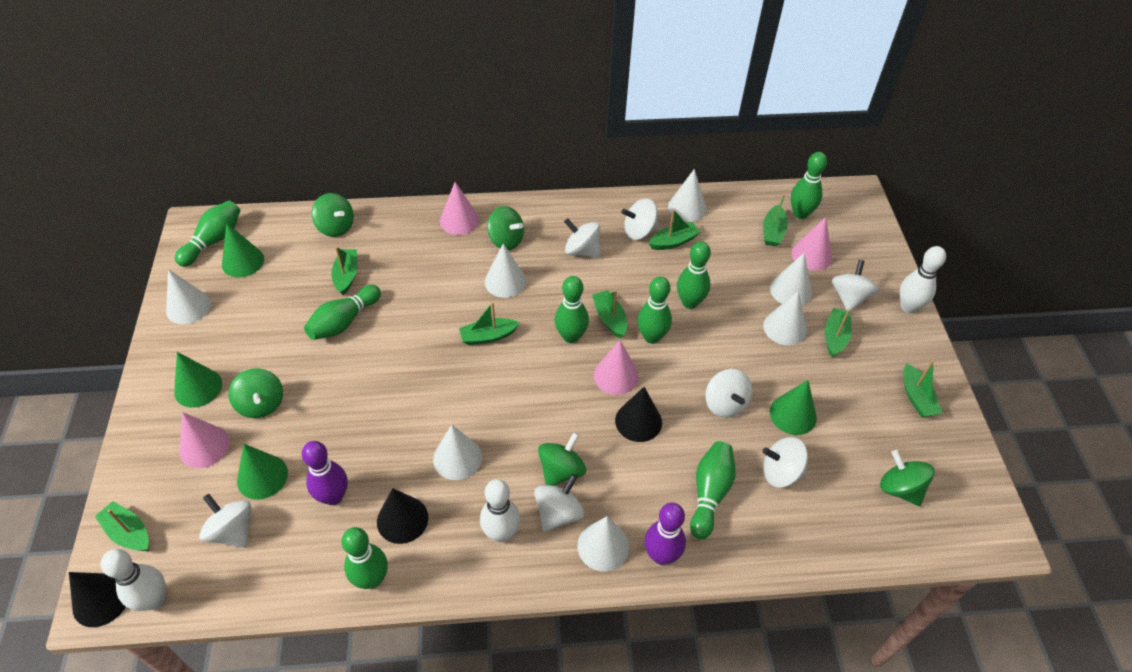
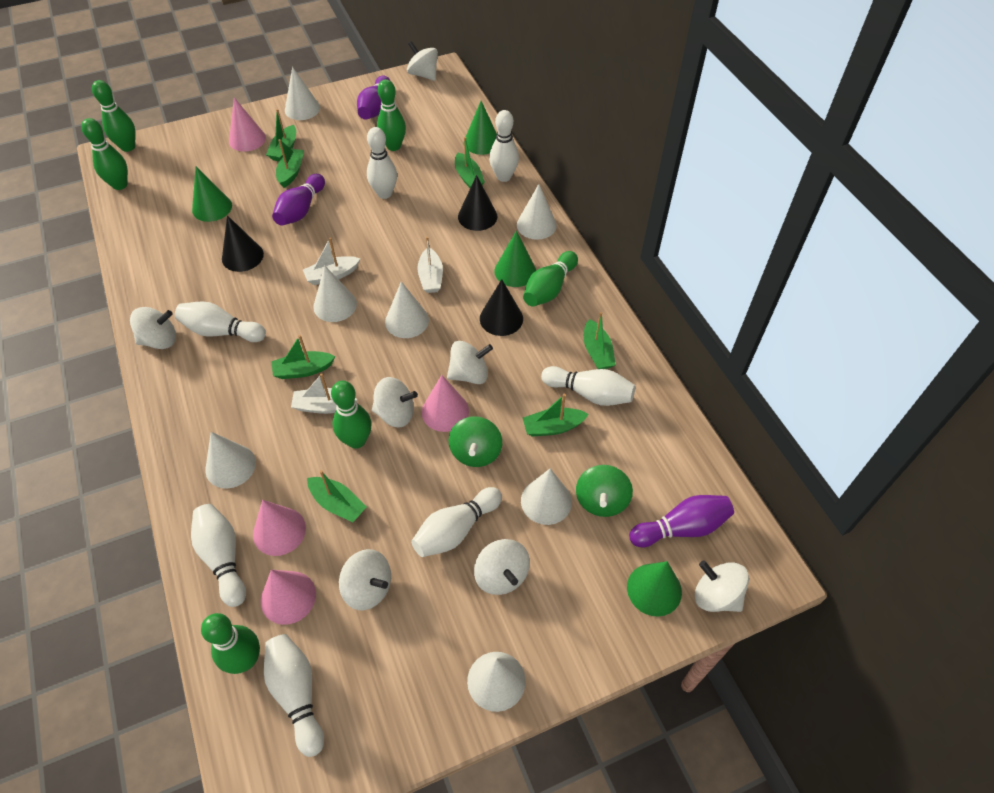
green boat: [95,501,149,551] [331,246,358,295] [459,302,520,345] [592,290,627,338] [649,209,700,250] [763,193,788,247] [825,308,852,357] [904,360,943,417] = 8 -> [266,109,296,161] [271,335,336,379] [276,139,304,188] [307,470,366,522] [455,137,485,188] [523,394,589,436] [584,312,616,369] = 7
green bowling pin: [175,201,240,267] [304,285,381,340] [341,527,388,589] [555,276,589,343] [637,276,672,344] [677,241,711,309] [690,441,736,539] [791,152,827,219] = 8 -> [81,118,128,190] [92,80,136,152] [201,613,260,674] [331,381,372,449] [377,79,406,151] [523,251,578,307] = 6
green spinning top: [228,368,283,418] [311,193,354,237] [487,206,524,250] [538,432,586,486] [880,450,935,506] = 5 -> [449,416,502,467] [576,465,633,517] = 2
purple bowling pin: [302,441,348,505] [644,503,686,565] = 2 -> [272,174,325,226] [357,76,390,120] [629,495,734,547] = 3
white boat: none = 0 -> [291,373,357,414] [303,238,361,285] [417,236,443,293] = 3
white bowling pin: [101,549,166,611] [480,479,521,542] [899,246,946,313] = 3 -> [175,301,266,342] [191,504,246,607] [264,634,324,757] [367,127,397,199] [411,487,502,557] [489,110,519,182] [541,366,635,406] = 7

